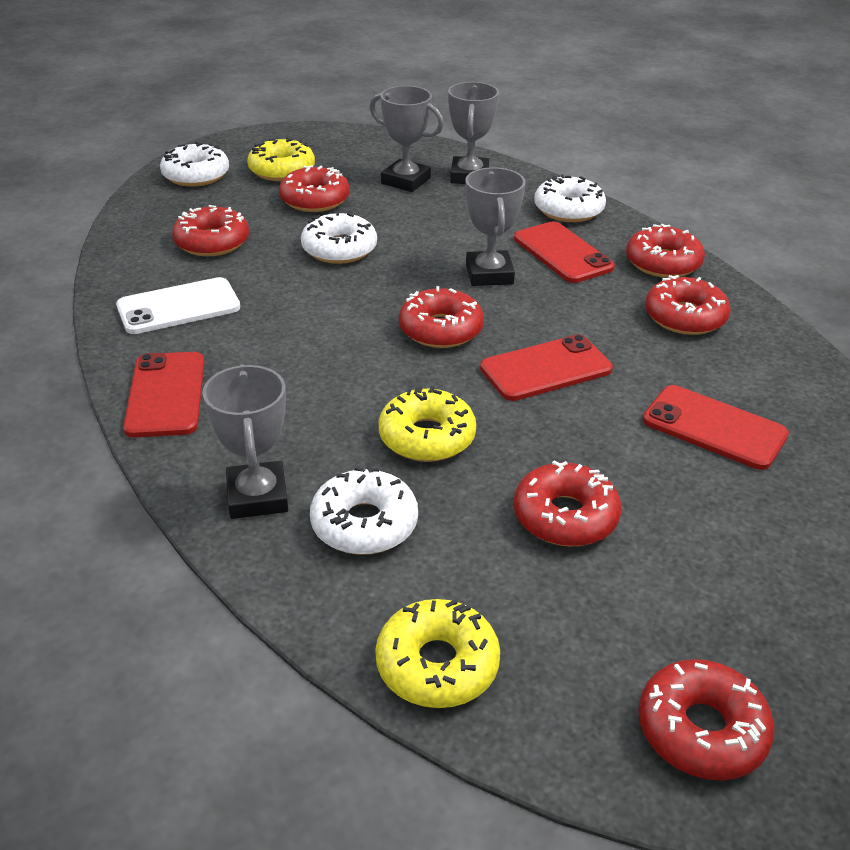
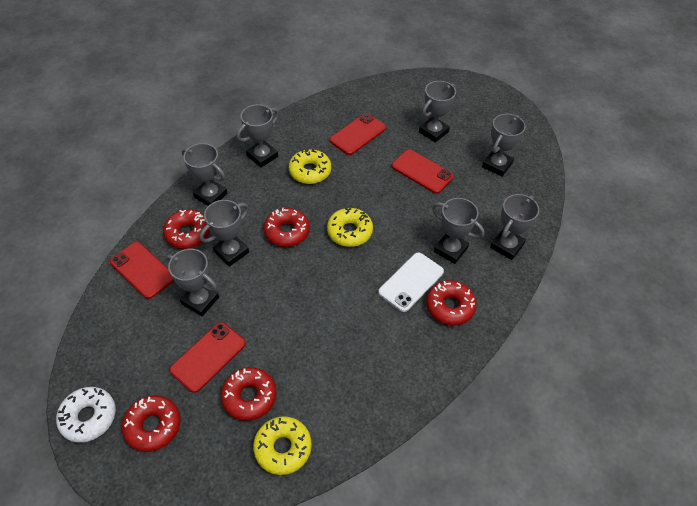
grey trophy: [202,364,288,519] [370,86,444,192] [448,82,499,184] [465,167,526,286] = 4 -> [166,249,219,316] [182,143,227,206] [200,200,249,267] [237,104,279,168] [419,81,456,143] [432,198,485,264] [482,114,526,177] [490,194,539,260] = 8
red donut: [172,205,249,256] [279,165,350,212] [399,286,484,348] [513,461,621,547] [626,224,705,278] [638,659,775,780] [645,275,731,335] = 7 -> [122,395,181,452] [163,210,210,249] [221,367,277,421] [263,208,310,247] [426,280,477,326] = 5
white donut: [160,142,229,187] [301,211,377,264] [310,465,418,555] [534,174,606,222] = 4 -> [56,387,116,443] = 1

